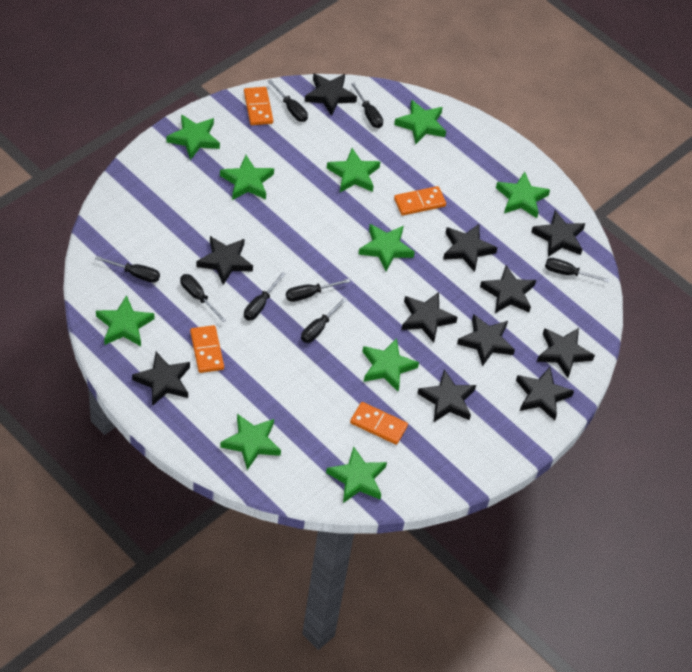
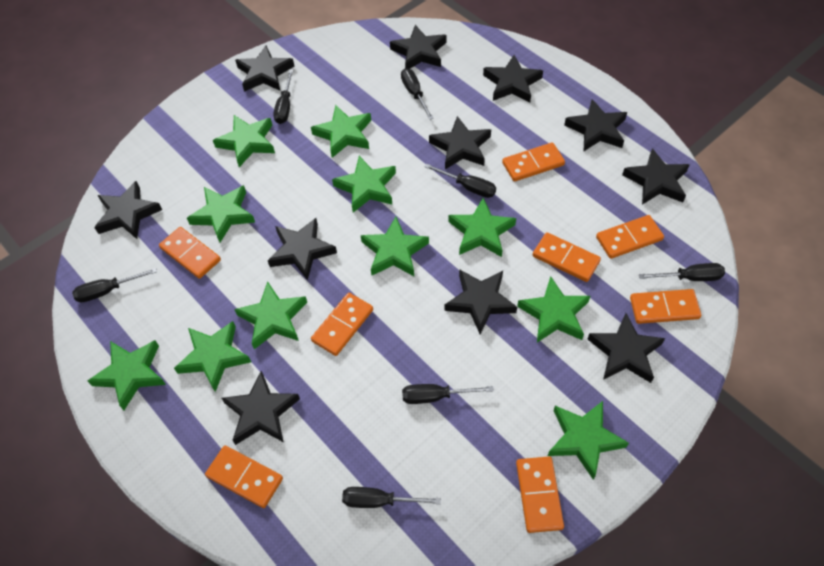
black screwdriver: [95,256,160,283] [180,274,226,322] [244,272,285,321] [268,79,308,122] [286,279,351,302] [301,297,347,343] [351,83,383,128] [545,258,610,283] = 8 -> [72,268,157,302] [273,69,293,124] [342,487,441,508] [401,68,434,120] [402,384,494,404] [424,163,496,198] [639,263,725,281] = 7
green star: [96,295,154,346] [166,114,220,160] [220,155,274,200] [220,414,281,470] [326,446,387,503] [327,148,380,192] [358,224,415,272] [362,338,419,391] [394,100,446,144] [496,172,550,218] = 10 -> [88,340,166,410] [174,321,251,392] [187,185,255,242] [213,115,275,167] [234,281,307,349] [311,105,371,158] [332,156,396,213] [361,217,429,276] [448,198,516,257] [517,276,590,343] [548,401,629,480] = 11
orange domino: [190,325,224,373] [244,87,273,125] [350,402,408,445] [394,186,446,216] = 4 -> [159,227,221,279] [205,445,283,508] [311,293,373,356] [502,142,565,182] [516,456,564,533] [533,232,601,282] [596,215,664,259] [630,289,701,324] = 8

